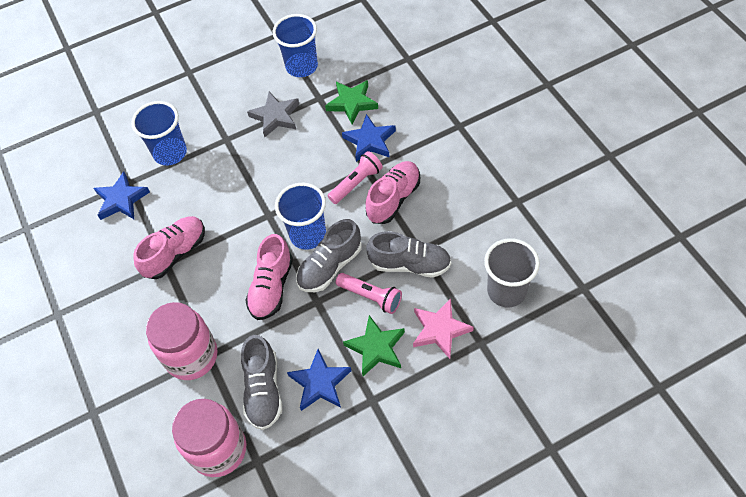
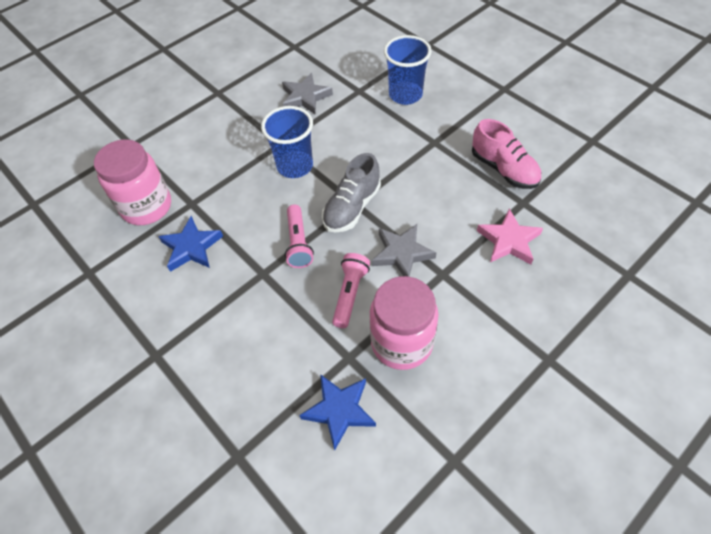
blue cup: [131,101,187,166] [273,14,318,77] [275,183,326,250] = 3 -> [261,106,313,178] [384,35,432,105] = 2
blue star: [94,172,150,220] [287,349,351,411] [342,114,396,162] = 3 -> [158,216,223,272] [299,374,376,450] = 2
green star: [325,80,378,124] [343,315,405,376] = 2 -> none = 0
grey cup: [484,238,540,307] = 1 -> none = 0
grey shoe: [241,335,282,430] [296,219,362,292] [366,231,451,278] = 3 -> [322,153,381,233] = 1
grey star: [247,92,299,138] = 1 -> [282,73,333,114] [372,224,437,277] = 2
pink shoe: [133,216,205,279] [245,234,293,320] [366,161,420,224] = 3 -> [472,119,541,189] = 1

